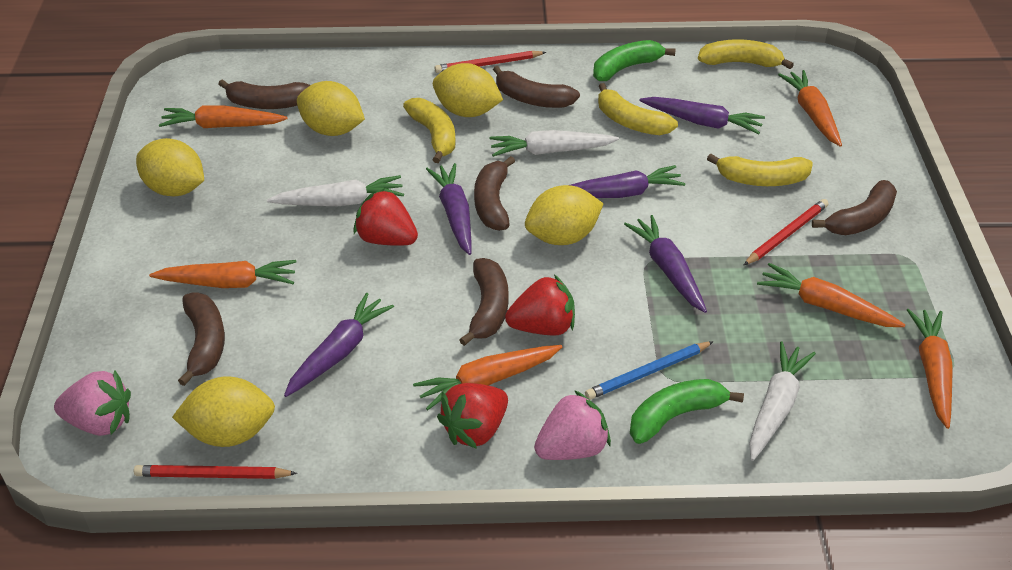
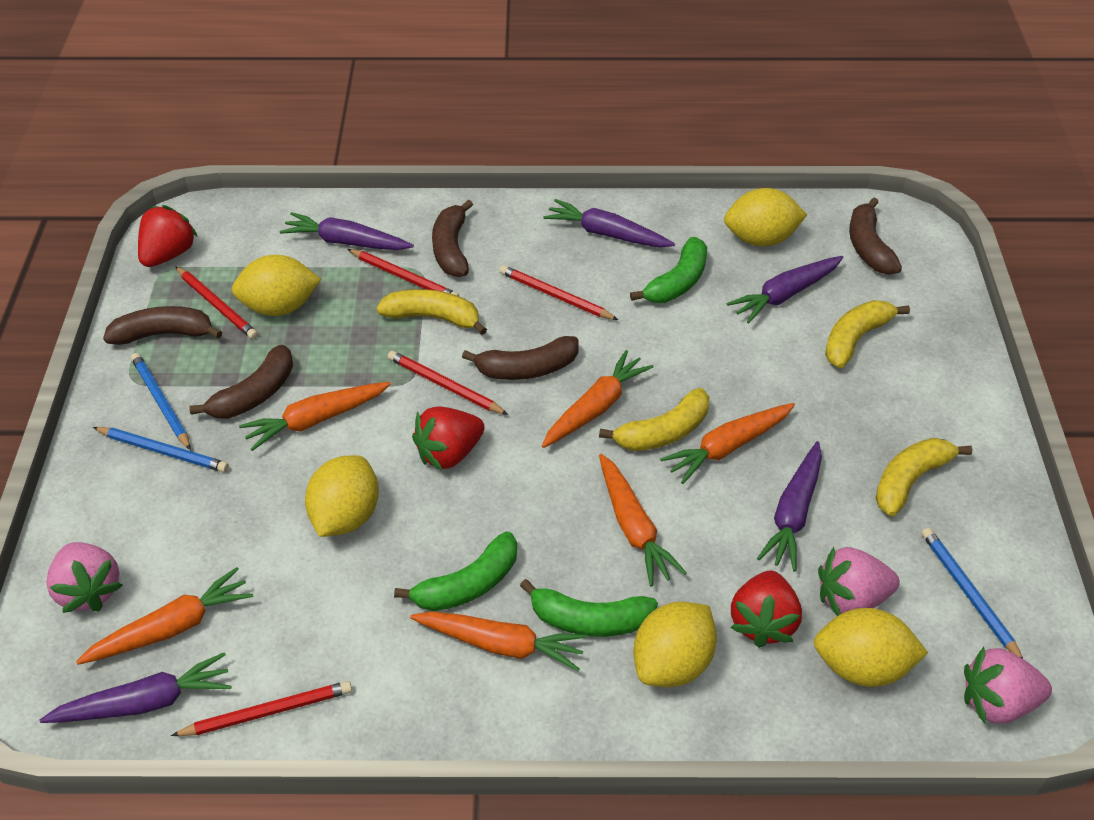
blue pencil: [585,341,714,400] = 1 -> [93,427,229,472] [131,353,191,450] [921,528,1023,659] = 3
brown banana: [178,293,225,386] [219,79,310,109] [459,258,509,346] [474,156,515,231] [493,66,580,108] [812,180,897,235] = 6 -> [103,306,222,345] [189,345,293,419] [432,200,473,277] [462,336,579,380] [849,198,902,275] = 5
green banana: [593,40,676,81] [630,379,744,444] = 2 -> [394,532,517,611] [520,579,658,637] [630,237,707,303] = 3
pink strawberry: [54,370,131,436] [534,390,611,460] = 2 -> [46,542,122,613] [818,547,900,616] [964,647,1052,724] = 3
red pencil: [134,465,297,479] [435,51,546,73] [743,199,829,266] = 3 -> [171,681,352,736] [175,266,258,339] [348,249,459,296] [388,351,508,415] [500,265,618,320] = 5
white carrot: [267,175,404,206] [490,130,619,157] [749,342,816,461] = 3 -> none = 0

